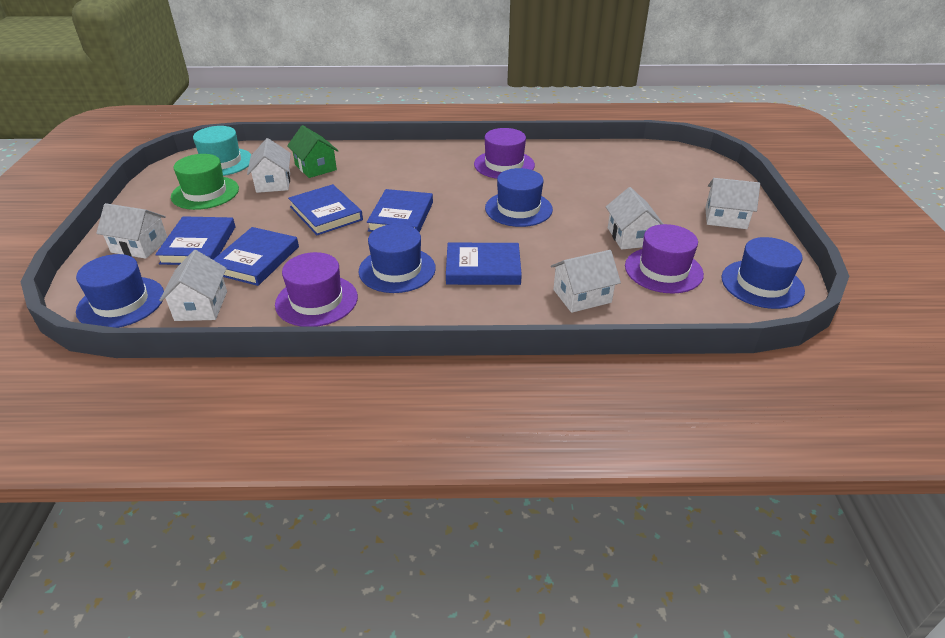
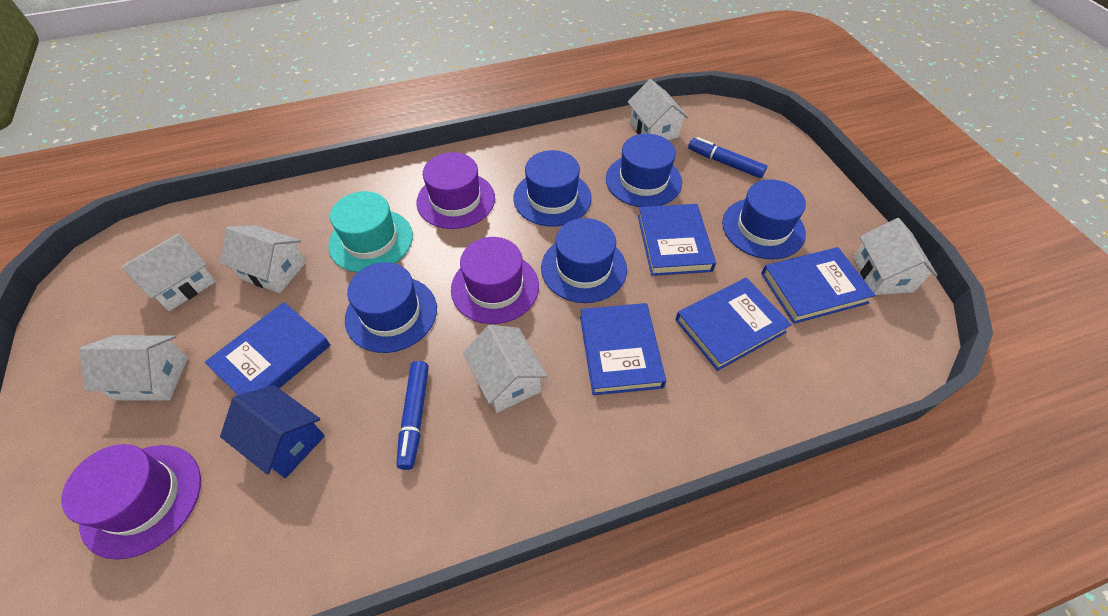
blue hat: [76,254,164,328] [359,224,436,293] [485,168,553,227] [721,237,805,309] = 4 -> [345,262,437,353] [513,150,591,227] [541,218,627,303] [606,134,682,207] [722,179,806,259] = 5
blue house: none = 0 -> [220,385,325,478] = 1
blue marker: none = 0 -> [396,361,429,470] [688,137,767,178] = 2
green hat: [171,154,239,210] = 1 -> none = 0
green house: [287,125,338,178] = 1 -> none = 0

